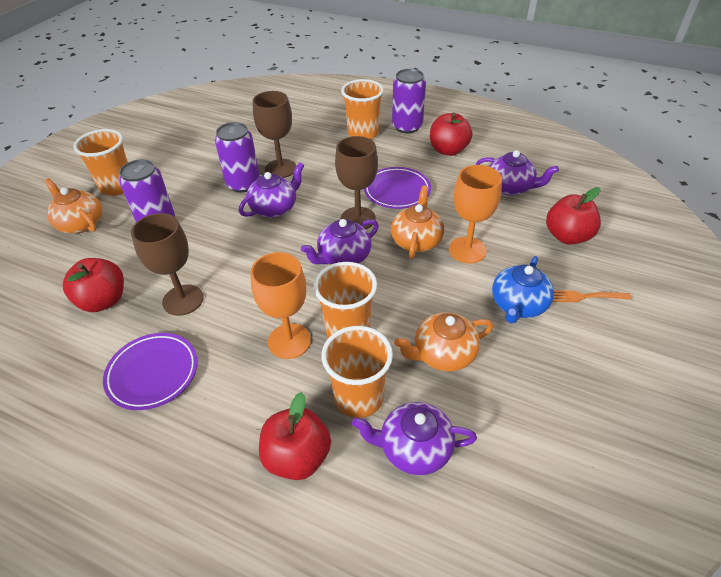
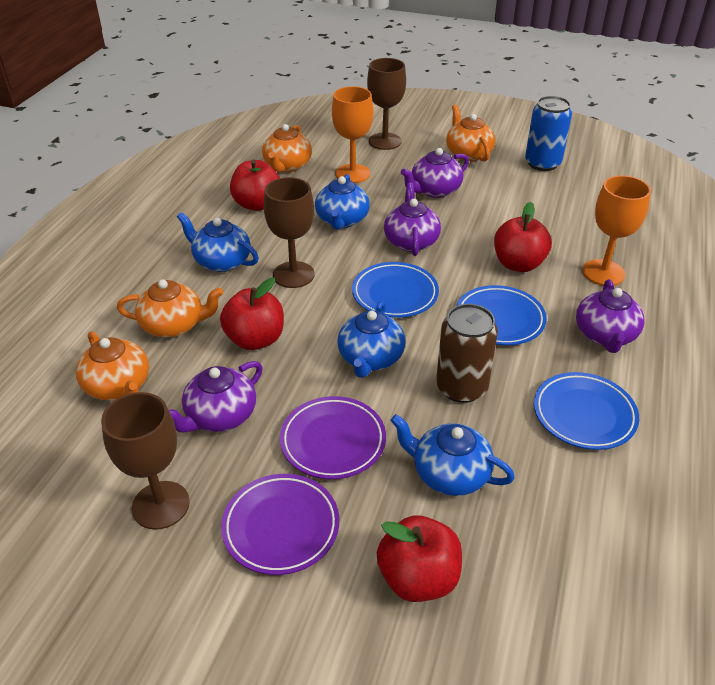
blue can: none = 0 -> [525,96,572,171] = 1
blue plate: none = 0 -> [352,262,439,318] [456,285,547,345] [534,372,639,450] = 3
blue teapot: [492,256,554,324] = 1 -> [177,212,259,272] [315,174,370,230] [337,301,406,378] [391,414,515,496] = 4
brown can: none = 0 -> [436,304,498,403] = 1
orange cup: [73,129,128,196] [313,262,377,338] [321,326,393,418] [341,79,384,139] = 4 -> none = 0
orange fork: [553,290,632,302] = 1 -> none = 0
orange teapot: [44,178,102,233] [391,186,444,259] [394,312,493,371] = 3 -> [76,331,149,400] [117,279,223,338] [262,124,312,172] [446,105,495,162] = 4
purple can: [119,159,175,222] [215,122,260,193] [392,69,426,134] = 3 -> none = 0

